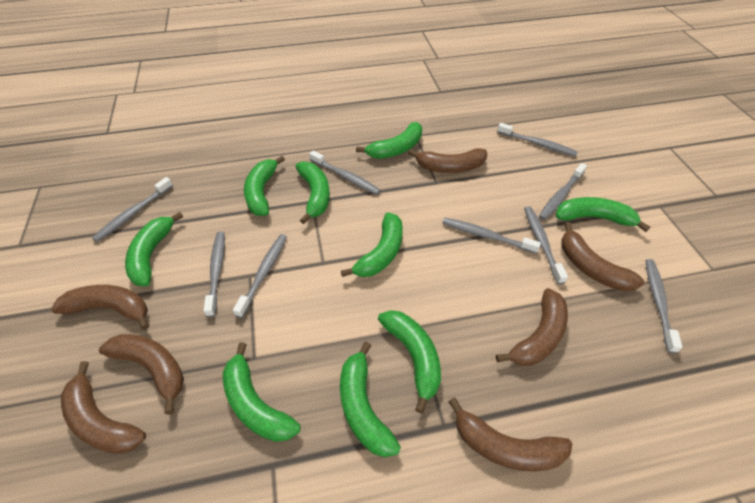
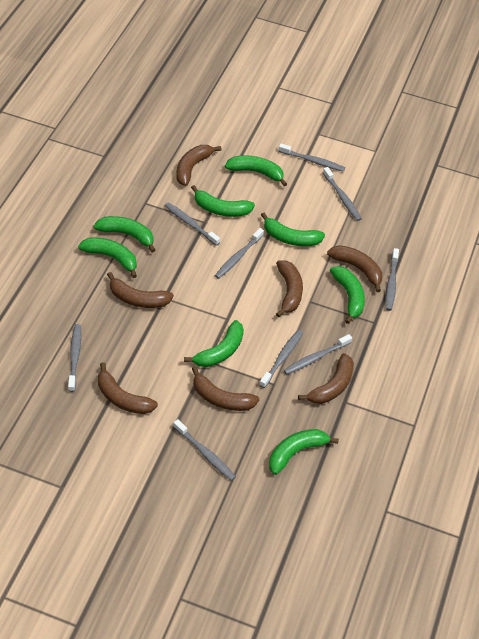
green banana: [125,212,183,286] [223,342,301,442] [244,156,285,216] [295,161,330,224] [340,342,401,457] [341,212,403,277] [356,122,422,159] [378,310,441,414] [556,197,650,232] = 9 -> [78,237,137,278] [94,216,155,253] [184,320,244,367] [191,185,255,217] [225,155,287,186] [261,213,325,246] [269,429,339,475] [330,266,365,324] = 8

